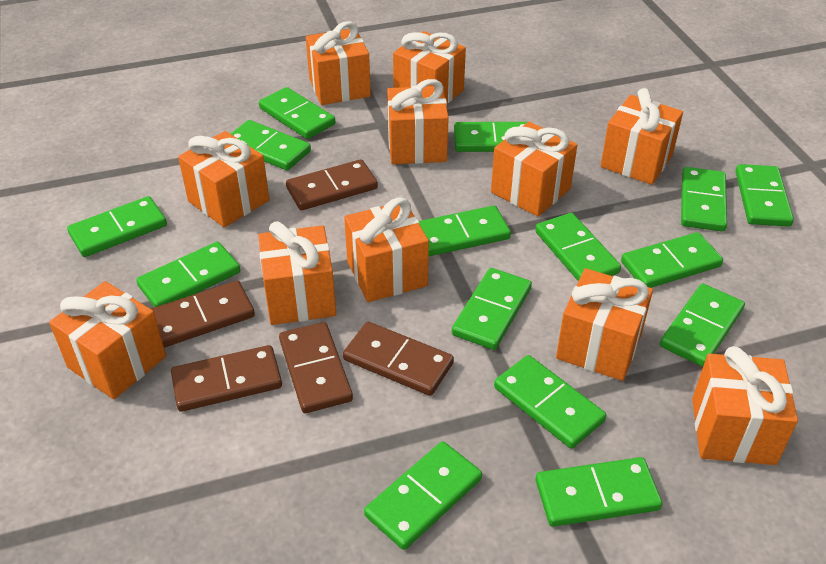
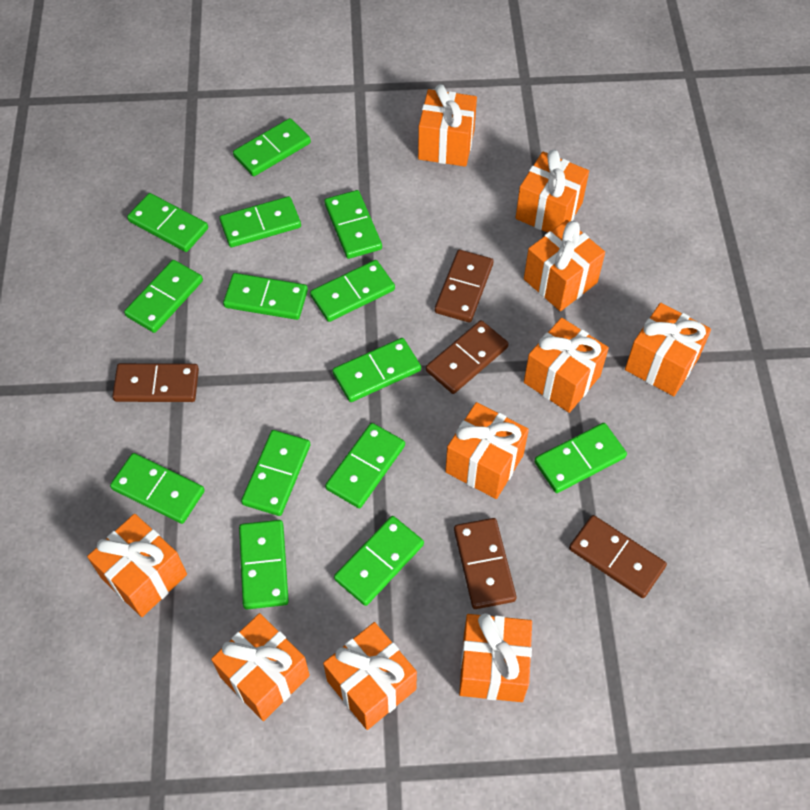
green domino: [67,196,167,257] [136,242,240,307] [231,120,311,170] [259,87,335,139] [364,441,482,550] [419,206,511,256] [452,268,532,350] [454,122,527,152] [494,355,606,449] [535,213,621,281] [536,457,662,527] [621,232,723,288] [660,283,745,367] [681,167,727,232] [736,164,794,227] = 15 -> [110,453,205,524] [124,260,203,333] [127,193,208,252] [219,196,301,247] [223,273,308,320] [233,118,311,176] [239,520,289,609] [241,430,310,516] [310,260,395,322] [324,190,382,259] [325,423,405,508] [332,338,421,402] [334,516,424,606] [534,423,627,493] = 14
orange gift: [49,281,166,399] [178,131,270,227] [258,221,336,325] [306,21,371,105] [344,197,429,302] [387,79,449,164] [393,31,466,103] [491,122,577,217] [556,268,653,381] [601,88,683,185] [692,346,798,465] = 11 -> [87,514,187,617] [211,613,310,721] [323,622,417,730] [418,84,477,167] [445,402,529,499] [459,613,532,702] [516,150,589,233] [524,220,605,311] [524,318,609,413] [625,303,711,396] = 10

